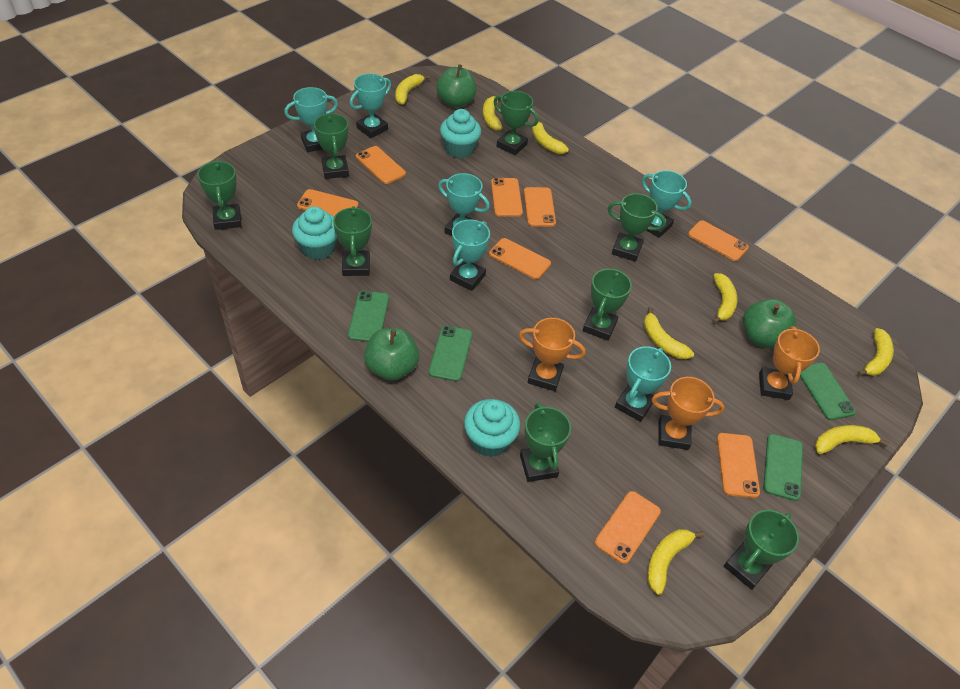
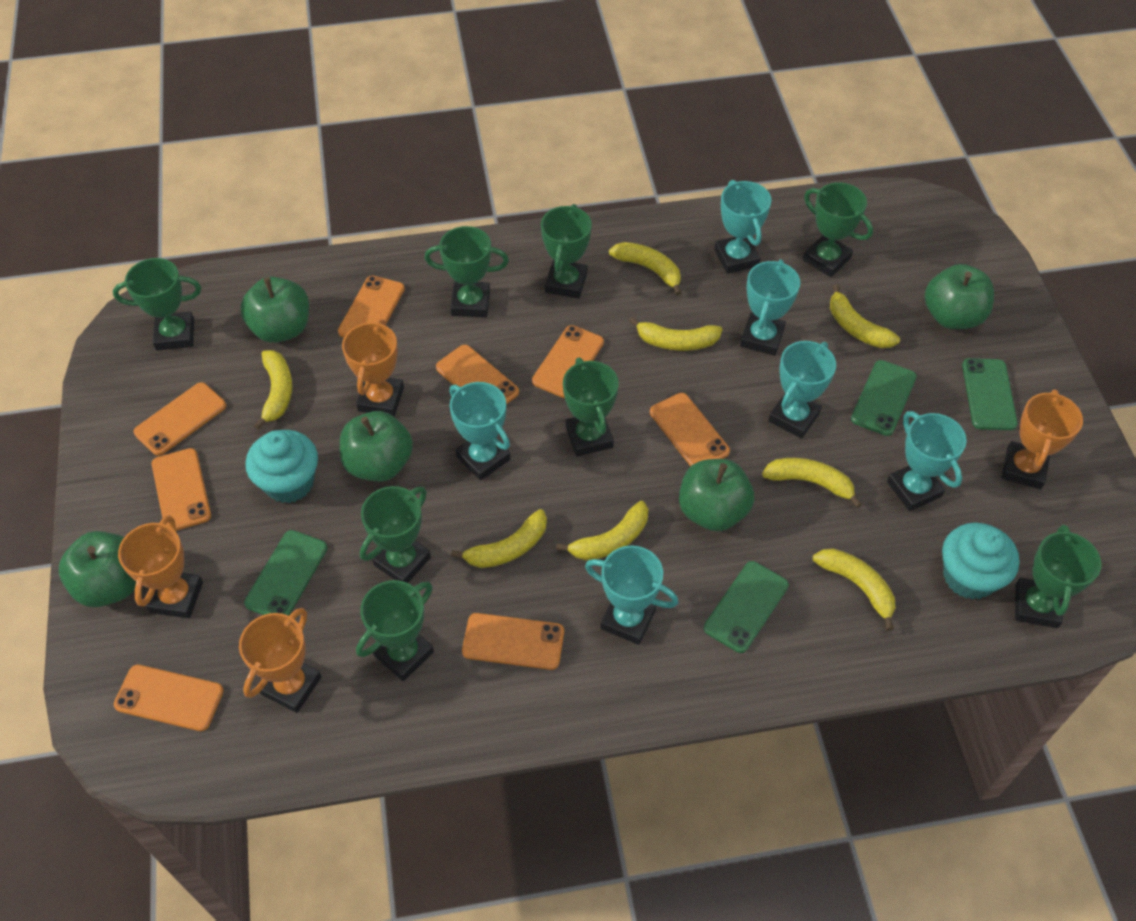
green apple: [364,328,419,381] [436,64,476,108] [743,299,796,348] = 3 -> [59,531,136,607] [240,277,309,343] [340,411,413,482] [679,459,754,531] [925,264,994,329] = 5
orange trophy: [519,318,586,391] [652,377,725,450] [759,326,820,400] = 3 -> [118,515,203,618] [239,608,322,713] [342,319,404,417] [1002,389,1083,489] = 4
turquoise cupcake: [292,206,337,260] [440,109,481,158] [464,399,521,457] = 3 -> [245,430,318,503] [942,523,1020,600] = 2

